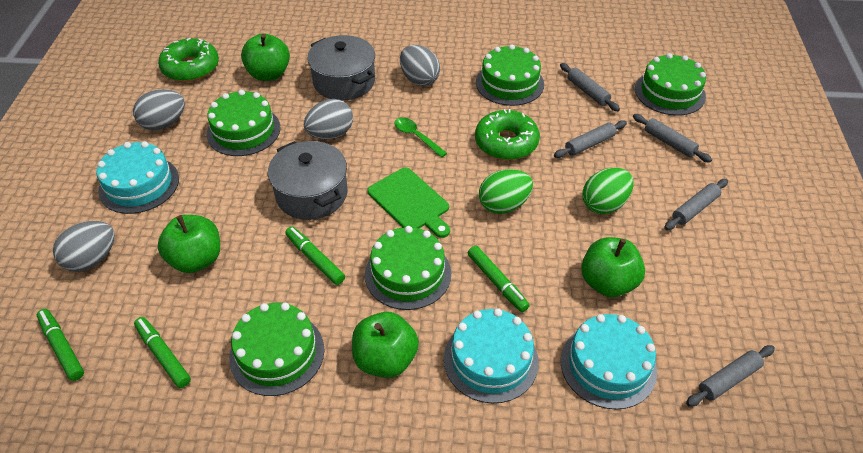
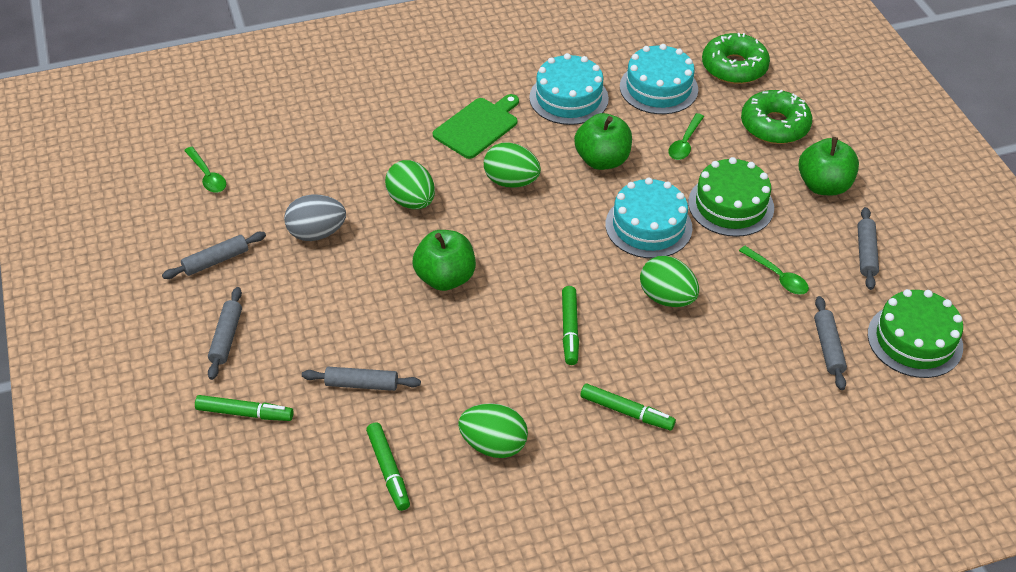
green apple: [157,215,220,273] [241,33,290,81] [352,312,419,378] [581,237,645,297] = 4 -> [413,230,476,291] [574,113,632,170] [798,137,859,195] = 3
green cake: [207,90,281,156] [229,303,324,396] [365,226,451,310] [476,44,544,106] [635,53,706,116] = 5 -> [688,157,774,237] [868,289,963,378] = 2
green egg: [479,169,533,214] [583,168,633,214] = 2 -> [385,160,435,209] [458,403,528,458] [484,143,541,188] [640,256,699,307] = 4
green spoon: [394,117,447,158] = 1 -> [184,147,226,193] [668,113,704,160] [739,246,809,295] = 3
grey egg: [53,221,115,272] [133,89,185,131] [304,99,353,139] [400,45,440,86] = 4 -> [284,195,346,241] = 1
grey pot: [268,141,348,220] [307,35,375,100] = 2 -> none = 0

